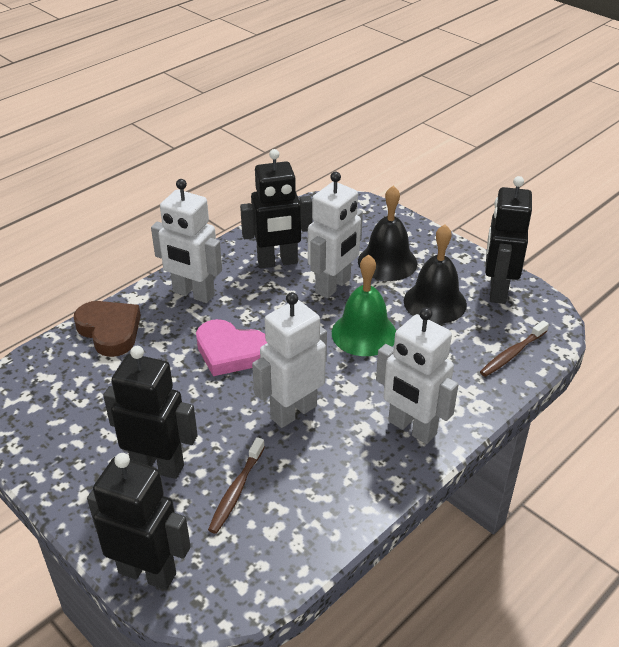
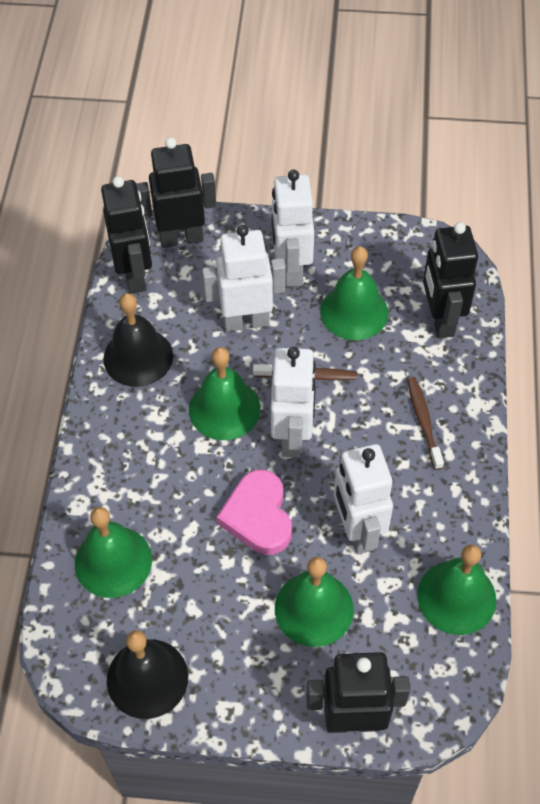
brown heart: [74,301,141,357] = 1 -> none = 0
green bell: [332,254,396,356] = 1 -> [75,507,152,598] [189,347,260,440] [275,557,354,647] [320,246,388,340] [417,544,496,635] = 5

